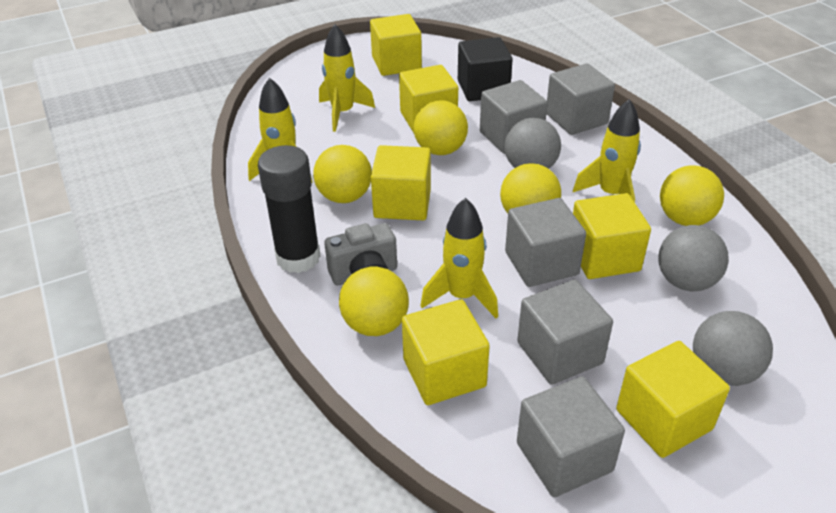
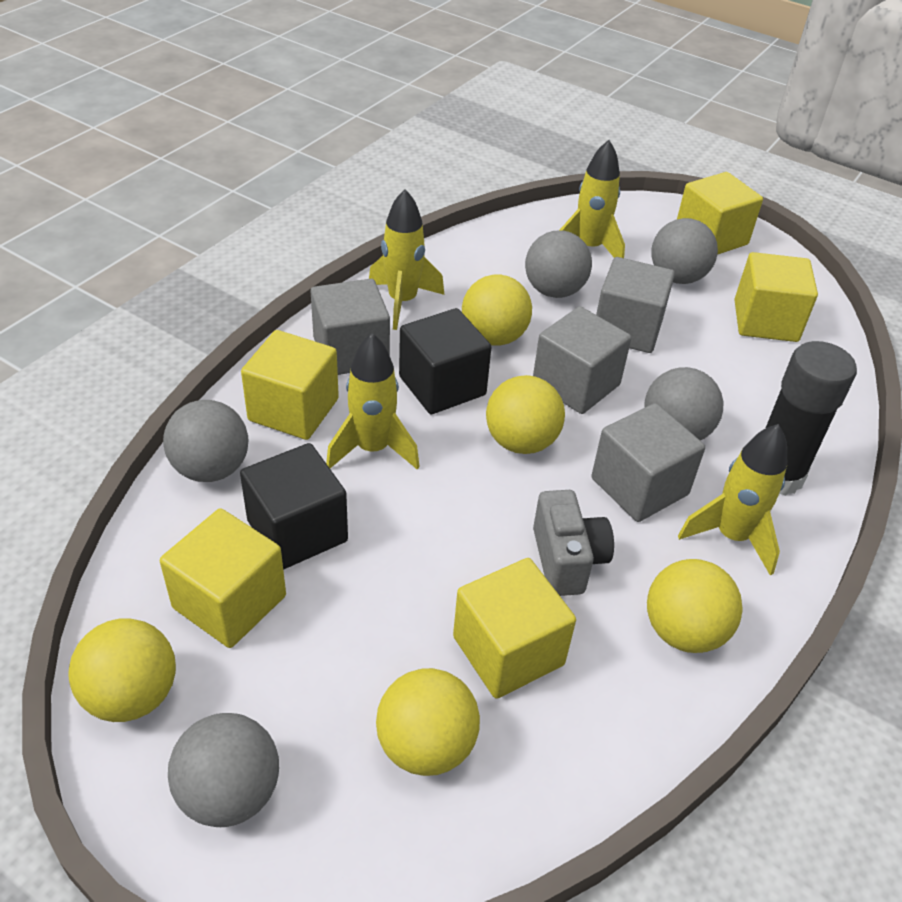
black cube: [458,37,513,101] = 1 -> [240,443,348,570] [399,308,491,414] = 2
grey ball: [505,118,561,169] [658,225,729,291] [693,311,773,386] = 3 -> [163,400,248,482] [168,713,279,827] [525,230,592,298] [645,367,723,440] [651,218,718,284] = 5
grey cube: [480,80,548,154] [505,198,586,287] [517,280,613,385] [517,376,625,497] [546,64,615,135] = 5 -> [310,279,390,375] [533,306,632,414] [591,403,705,522] [596,257,675,353] = 4
yellow cube: [370,14,422,76] [371,145,431,220] [399,65,458,133] [402,299,490,405] [573,193,651,279] [616,341,730,458] = 6 -> [160,508,286,648] [241,330,339,440] [453,558,576,699] [677,172,763,255] [734,252,818,342] = 5

